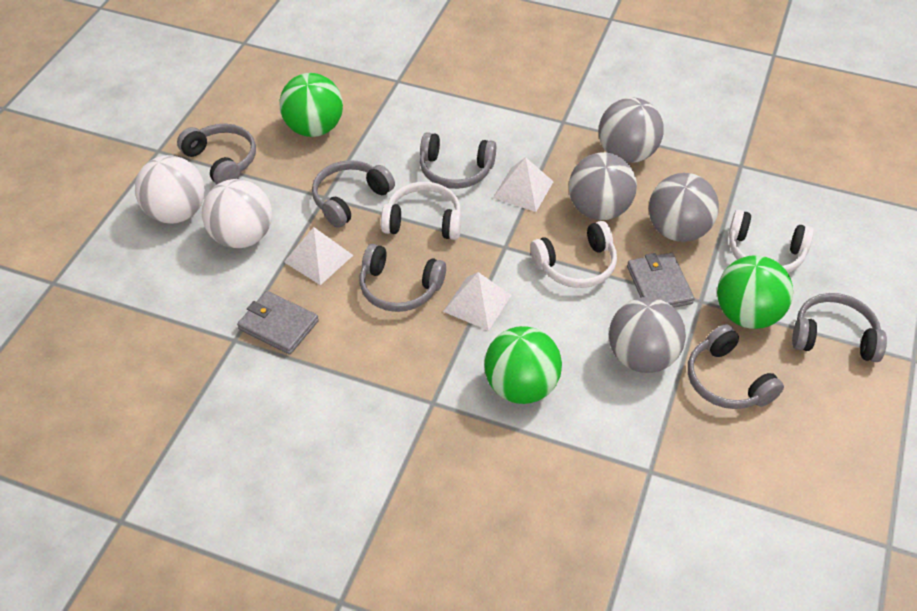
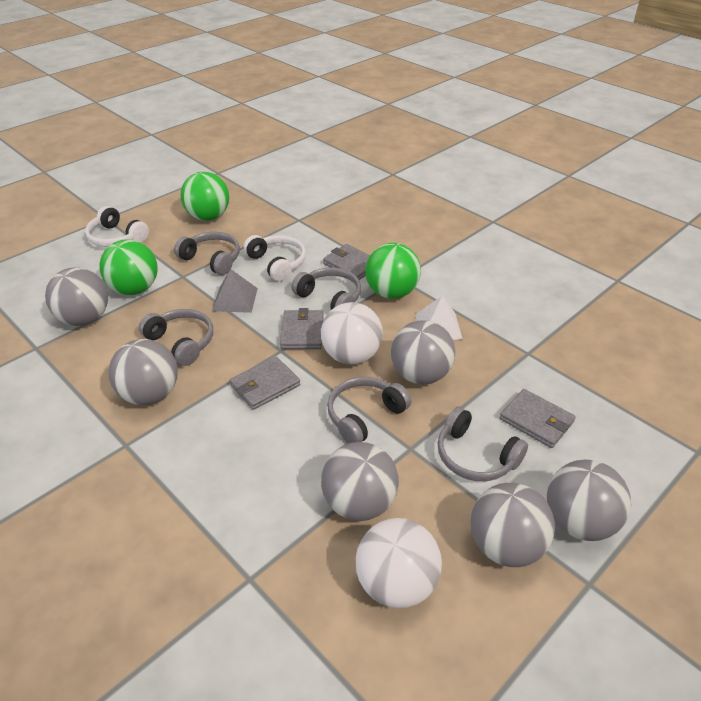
grey ball: [569,152,637,220] [599,97,664,163] [609,297,686,373] [649,173,719,242] = 4 -> [45,268,108,326] [109,339,178,405] [321,442,399,521] [391,320,455,385] [471,483,555,567] [547,460,631,541] = 6
grey headphones: [177,124,256,184] [312,160,395,228] [359,244,446,312] [420,132,496,189] [688,324,784,409] [792,293,887,362] = 6 -> [139,309,213,366] [174,232,240,275] [292,268,361,310] [327,377,411,444] [438,407,528,481] = 5
grey pyramid: none = 0 -> [212,269,258,313] = 1
grey wallet: [237,291,319,355] [627,253,694,308] = 2 -> [230,357,300,410] [280,308,324,349] [323,244,370,280] [500,389,576,448] = 4
white headphones: [381,182,462,240] [530,221,617,288] [728,210,814,273] = 3 -> [85,206,149,247] [243,235,306,281] = 2
white pyramid: [284,227,353,285] [443,272,511,331] [493,157,554,212] = 3 -> [415,296,463,340] = 1

